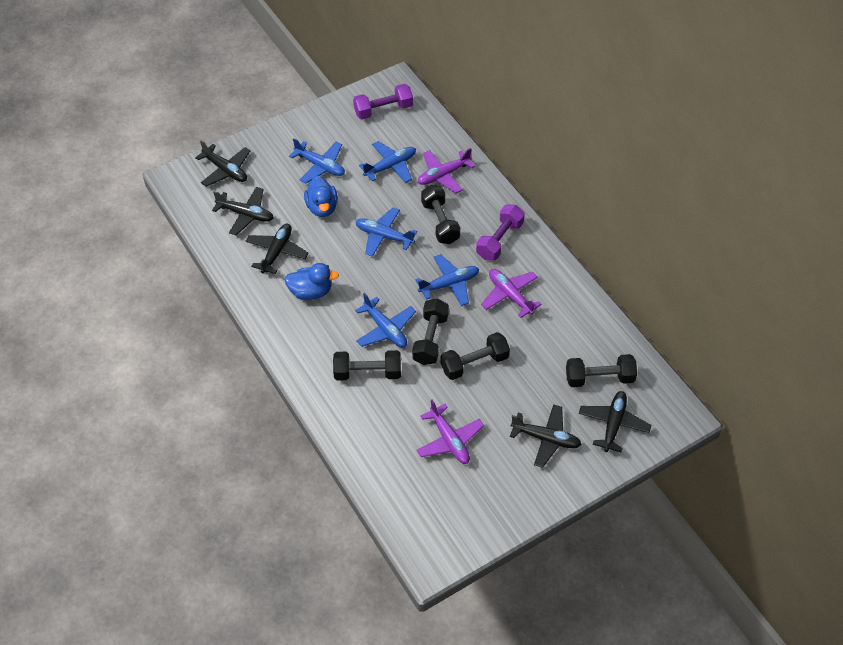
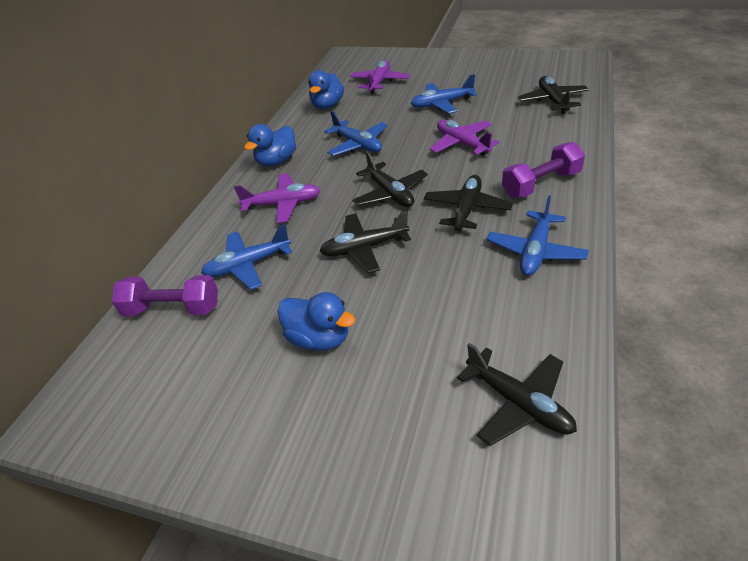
black dumbbell: [333,350,401,381] [412,299,449,365] [421,185,460,244] [441,332,510,380] [566,354,637,387] = 5 -> none = 0
blue duck: [284,263,339,300] [304,176,338,217] = 2 -> [244,124,296,166] [278,292,355,351] [308,70,344,109] = 3
blue plane: [289,138,345,184] [355,208,417,257] [355,293,416,348] [359,141,416,183] [416,254,479,306] = 5 -> [201,224,292,290] [324,111,387,156] [411,74,477,114] [487,196,589,276] = 4

